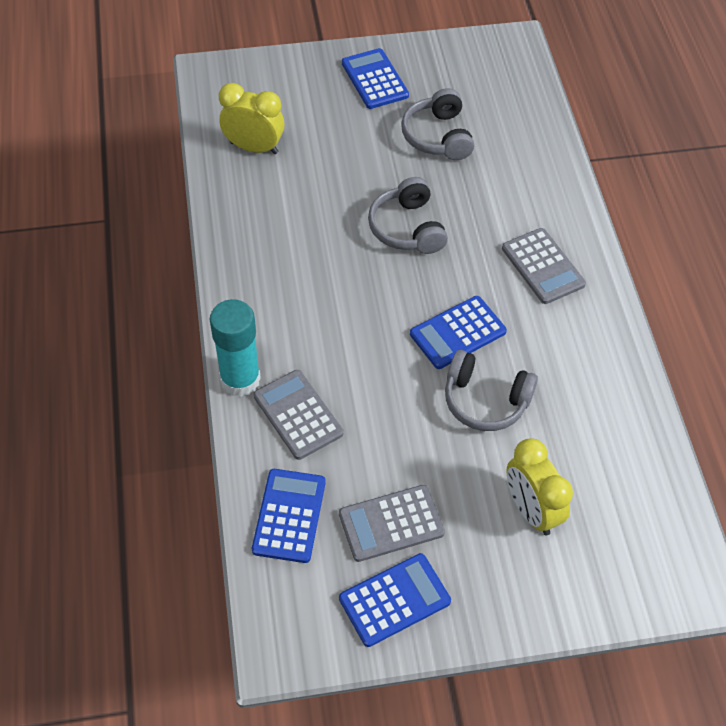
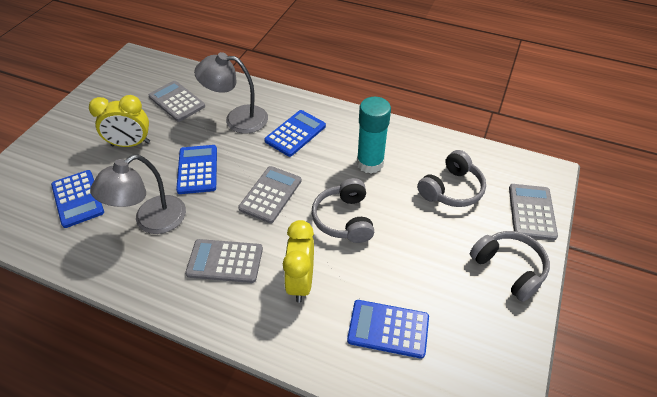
grey calculator: [253,370,344,460] [339,485,445,562] [502,228,586,304] = 3 -> [149,81,205,122] [185,239,263,283] [238,166,301,223] [509,184,558,240] = 4
grey lamp: none = 0 -> [90,154,186,234] [194,52,268,134] = 2

